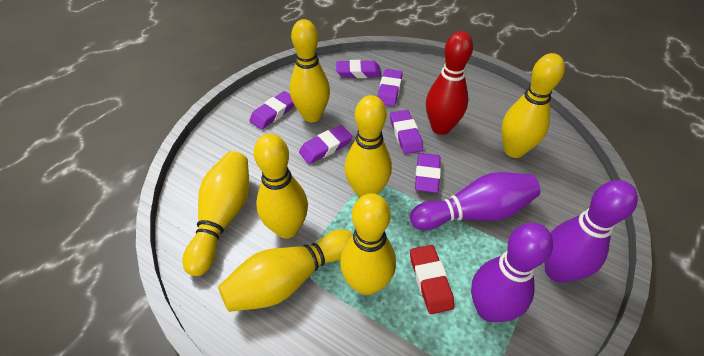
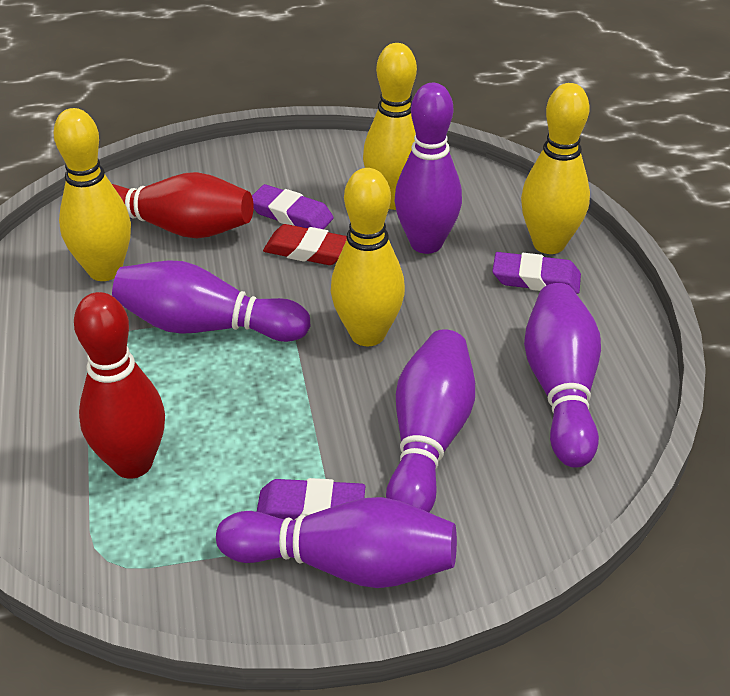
purple bowling pin: [410,172,540,230] [471,223,553,322] [544,180,638,283] = 3 -> [112,260,311,342] [216,497,457,588] [386,330,475,512] [395,83,462,254] [524,283,601,468] = 5
purple eraser: [249,91,294,130] [299,125,352,164] [336,60,381,78] [377,69,403,107] [390,110,423,154] [415,153,441,193] = 6 -> [252,184,334,229] [257,478,365,520] [492,252,581,294] = 3
red bowling pin: [426,31,473,135] = 1 -> [74,292,165,479] [112,172,254,238] = 2
yellow bowling pin: [182,151,249,276] [218,229,353,312] [254,134,308,238] [290,19,330,122] [340,193,396,295] [344,95,392,198] [501,53,565,158] = 7 -> [53,108,131,281] [331,168,405,346] [363,43,417,210] [521,83,590,254] = 4

